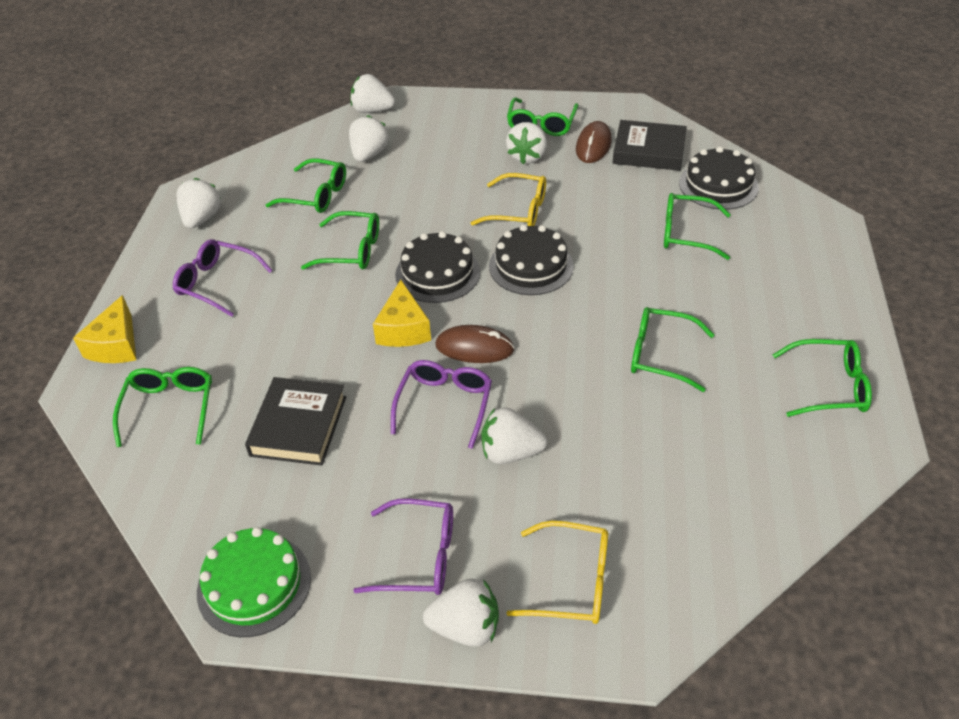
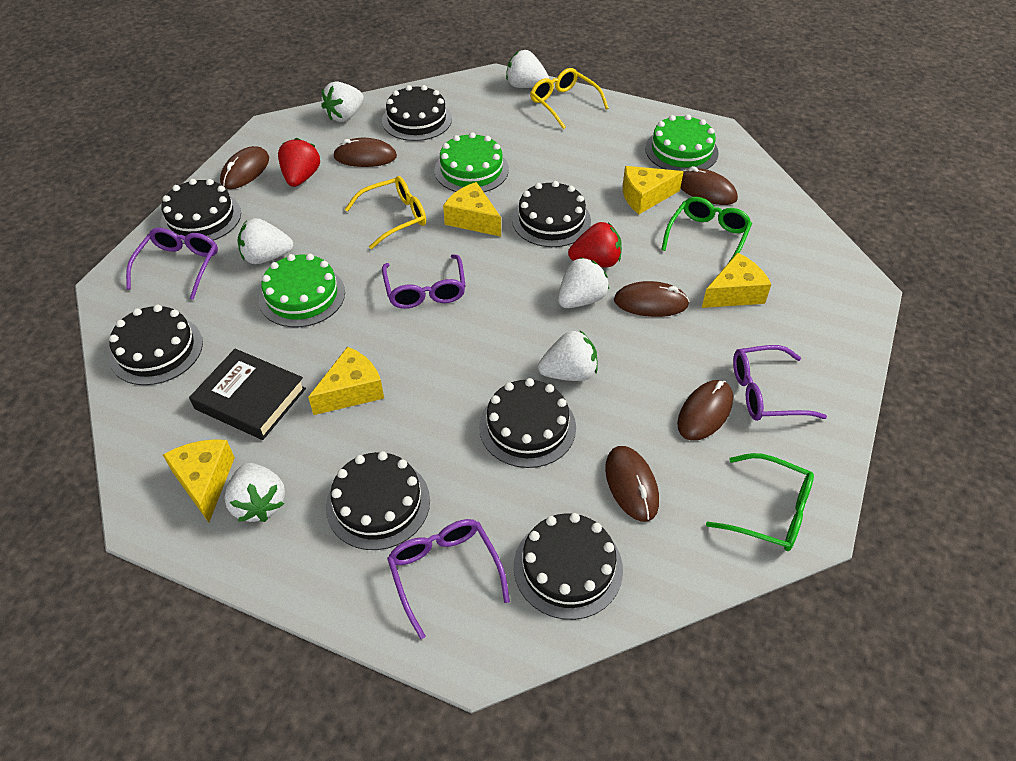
black book: [245,377,346,466] [613,120,687,171] = 2 -> [189,349,306,440] = 1
black cake: [395,231,480,303] [489,225,574,295] [679,147,759,210] = 3 -> [109,305,203,385] [160,179,241,244] [326,451,430,550] [382,85,452,141] [479,378,576,468] [512,181,591,247] [514,513,623,620] = 7
brown mouse: [436,325,514,363] [576,121,612,163] = 2 -> [220,146,269,189] [333,138,397,167] [605,446,659,522] [614,281,690,317] [677,380,733,441] [680,166,738,205] = 6
green cake: [197,527,311,637] = 1 -> [259,254,345,327] [434,132,509,192] [645,114,719,171] = 3
green glasses: [113,367,212,447] [266,158,346,213] [301,211,379,270] [507,97,578,136] [631,307,714,392] [664,193,731,260] [773,339,872,417] = 7 -> [661,197,752,263] [706,453,814,551] = 2
purple glasses: [173,239,273,317] [353,499,453,595] [391,360,492,449] = 3 -> [126,228,218,300] [382,254,466,309] [387,519,510,639] [733,345,827,421] = 4
red strawberry: none = 0 -> [278,138,320,187] [568,222,622,267] = 2
yellow cheese: [73,295,136,363] [373,280,431,347] = 2 -> [163,439,235,523] [308,346,384,415] [443,182,501,237] [623,166,684,214] [702,253,772,308] = 5

